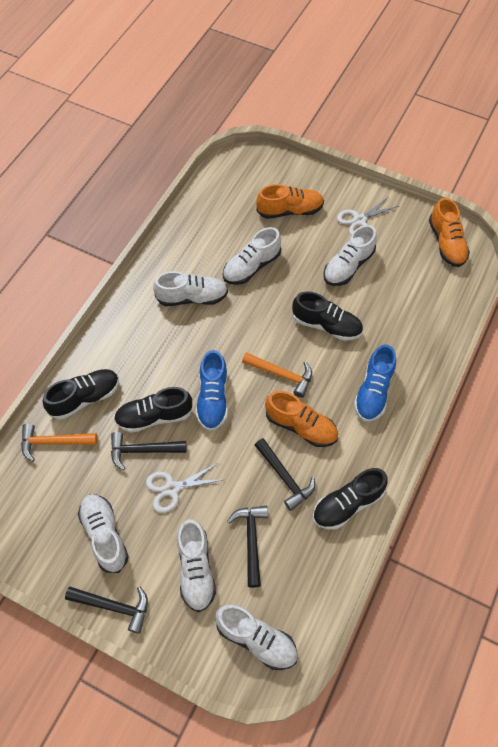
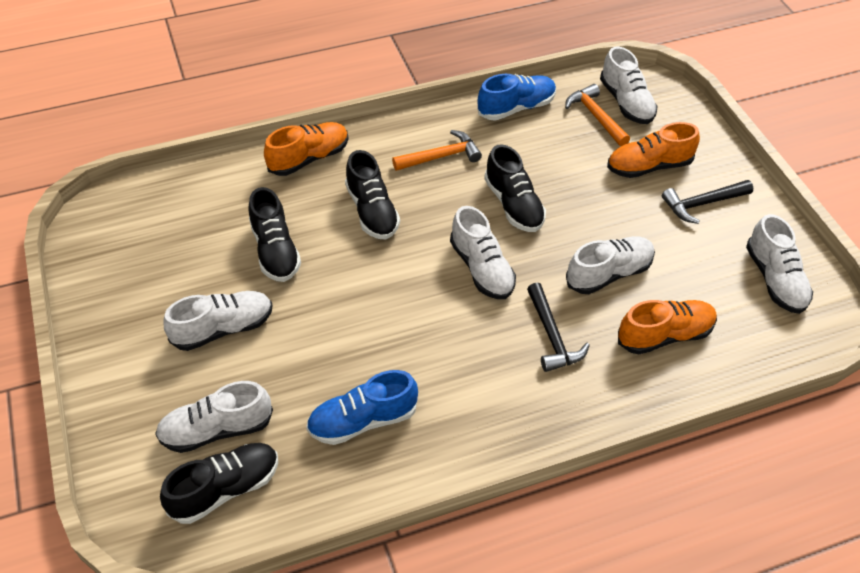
black hammer: [65,586,148,634] [111,432,187,471] [227,506,268,588] [254,438,315,511] = 4 -> [527,283,590,372] [662,180,753,224] = 2
white scissors: [146,462,222,513] [337,196,399,235] = 2 -> none = 0

